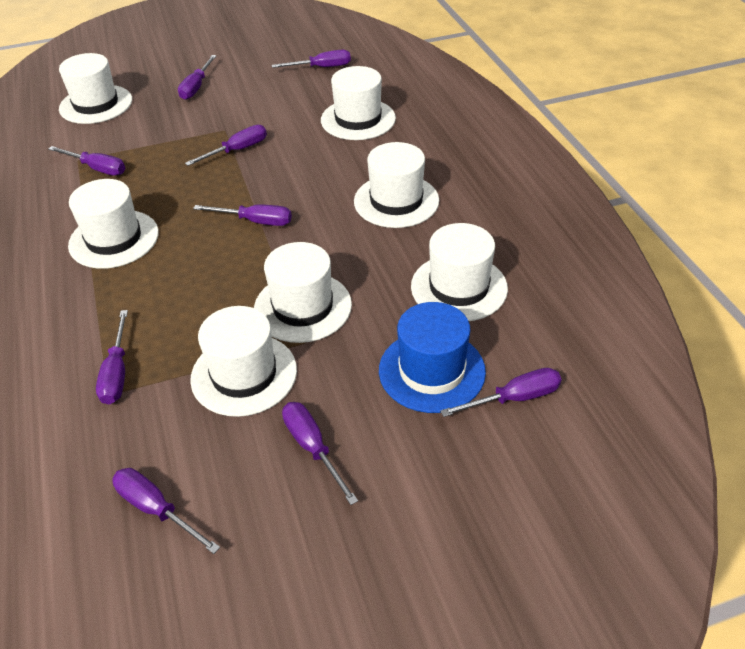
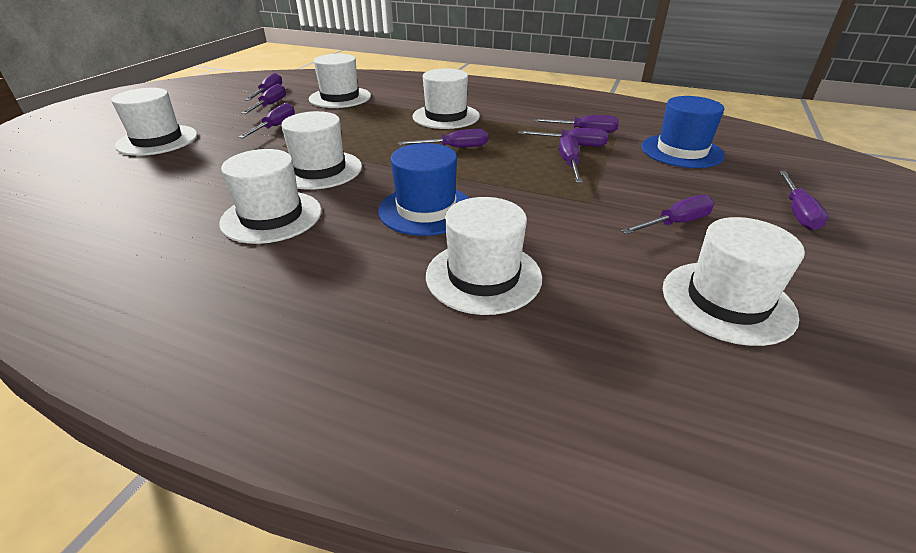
blue hat: [379,302,486,413] = 1 -> [378,143,469,236] [641,96,725,168] = 2

